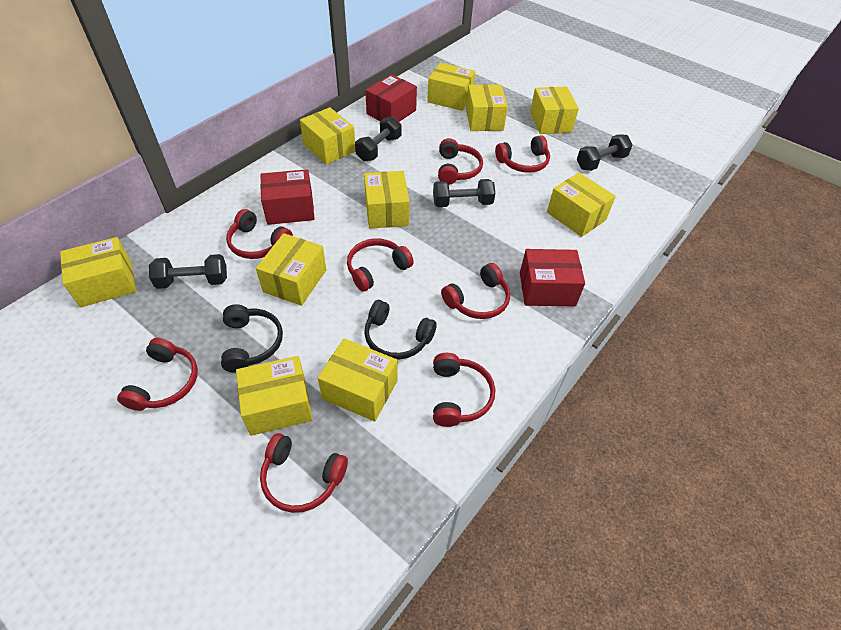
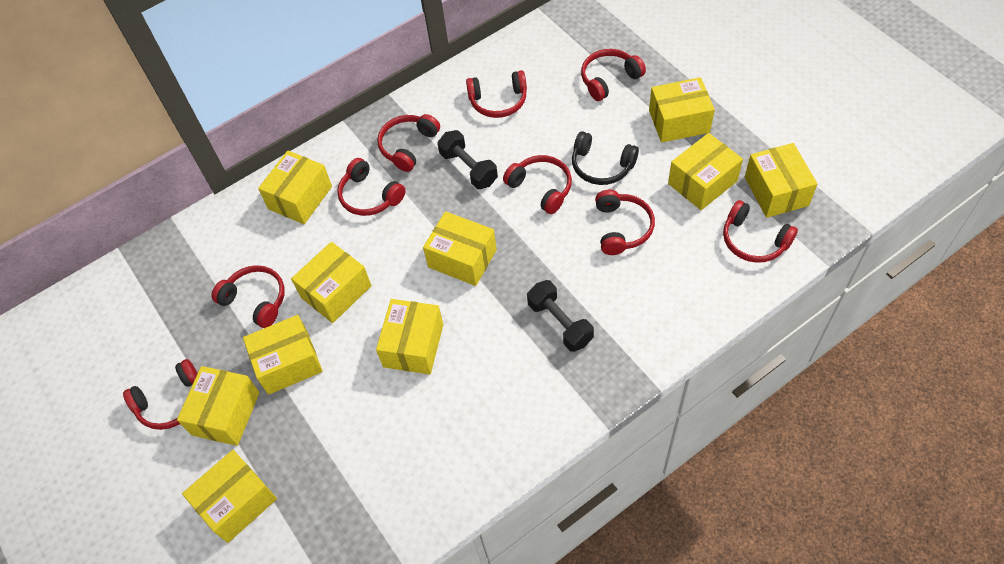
black dumbbell: [149,254,227,289] [355,116,401,161] [433,179,495,207] [577,134,633,171] = 4 -> [437,130,498,189] [527,280,594,352] = 2
black headphones: [221,304,283,373] [364,300,437,360] = 2 -> [572,131,639,185] = 1
red box: [260,169,315,225] [365,74,417,122] [520,249,585,306] = 3 -> none = 0
red headphones: [117,338,198,411] [226,209,293,259] [260,433,348,513] [347,238,414,292] [433,353,495,427] [438,138,483,185] [441,263,510,319] [495,135,550,173] = 8 -> [123,359,198,430] [211,265,285,328] [337,158,405,216] [377,114,440,172] [466,70,527,118] [503,155,572,214] [581,49,646,101] [595,190,655,255] [723,200,798,263] = 9

